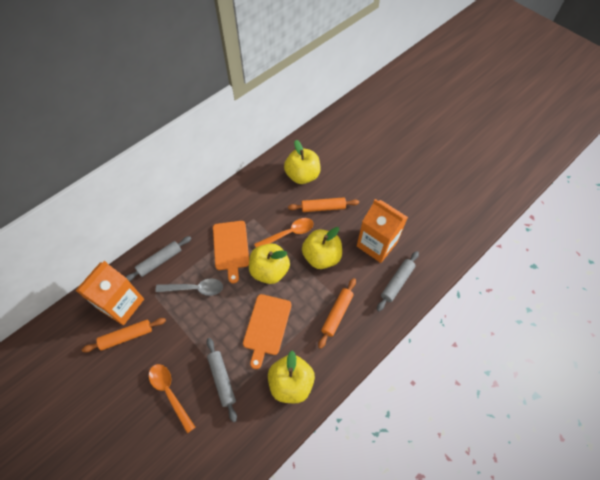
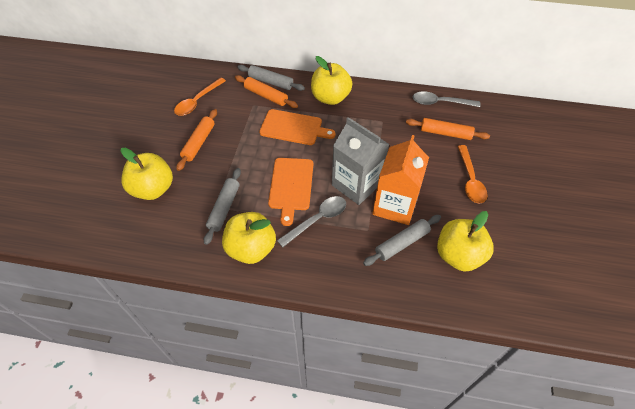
grey carton: none = 0 -> [332,117,389,205] = 1
grey spoon: [155,278,223,296] = 1 -> [277,196,346,247] [413,91,481,107] = 2
orange carton: [75,261,144,325] [357,199,408,263] = 2 -> [372,135,429,225] = 1

